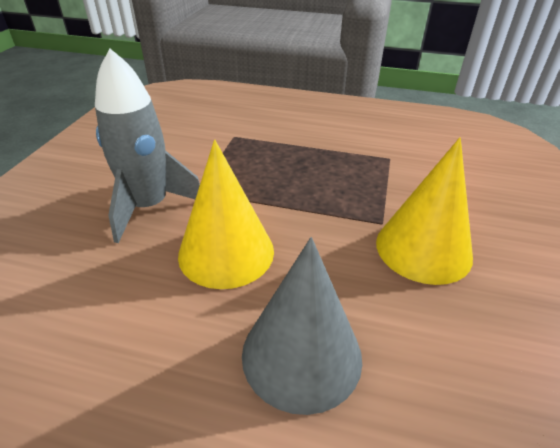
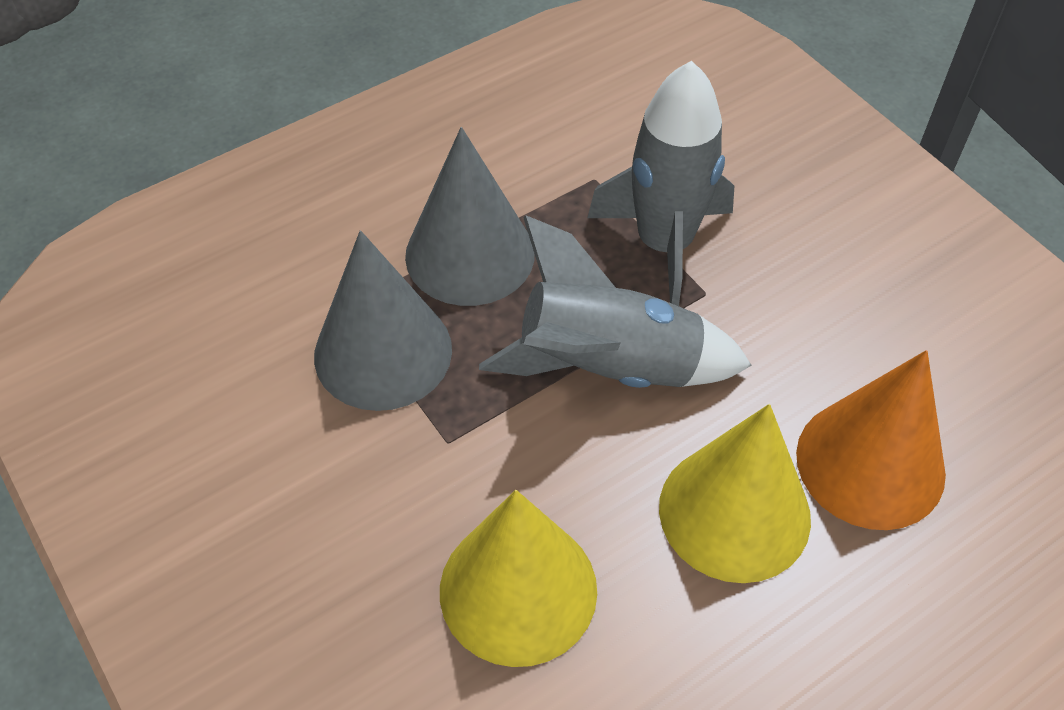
grey cone: [242,237,362,415] = 1 -> [314,230,452,411] [405,127,535,306] = 2
grey rocket: [95,49,200,243] = 1 -> [479,215,752,388] [587,61,734,306] = 2
orange cone: none = 0 -> [796,350,946,530] = 1

